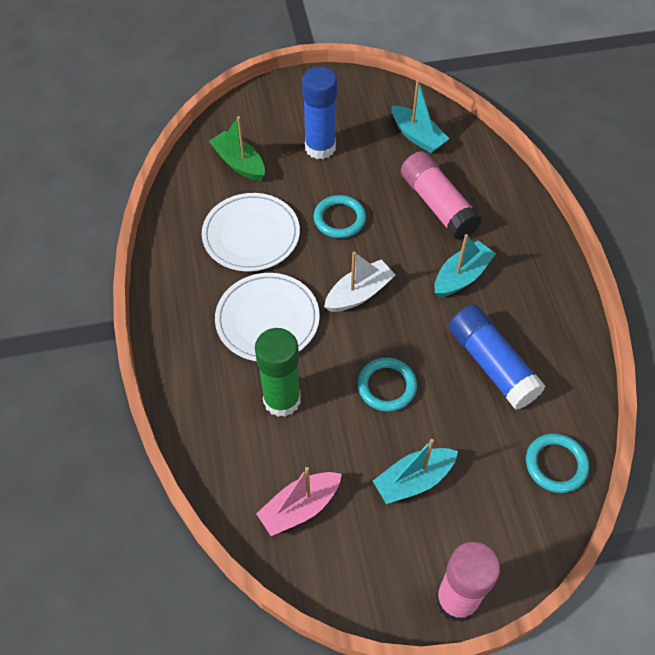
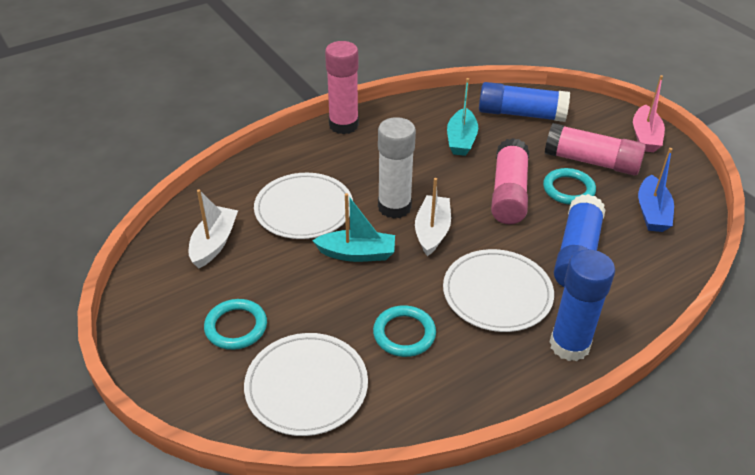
blue boat: none = 0 -> [638,148,674,232] = 1
blue glue stick: [302,67,337,159] [448,305,546,410] = 2 -> [479,82,570,122] [550,249,615,361] [554,194,605,287] = 3
green boat: [209,116,265,181] = 1 -> none = 0
green glue stick: [255,328,301,417] = 1 -> none = 0
pink glue stick: [401,151,482,240] [436,542,500,622] = 2 -> [325,41,359,134] [491,138,529,224] [545,123,646,175] = 3
turquoise boat: [373,439,458,504] [392,80,449,153] [434,234,496,297] = 3 -> [312,193,395,262] [447,78,478,156] = 2
white boat: [324,252,396,312] = 1 -> [188,189,238,269] [415,178,451,256] = 2
white glue stick: none = 0 -> [378,117,416,219] = 1
white plate: [202,193,300,271] [215,273,320,361] = 2 -> [244,333,368,436] [254,173,353,239] [443,249,554,332] = 3

